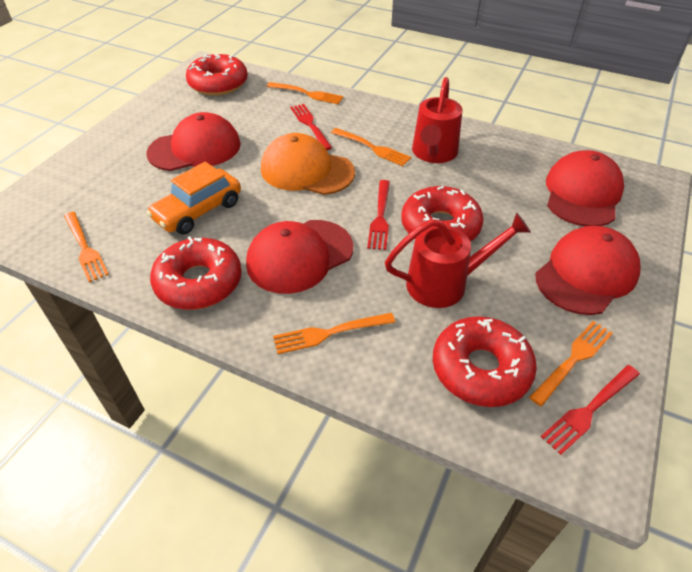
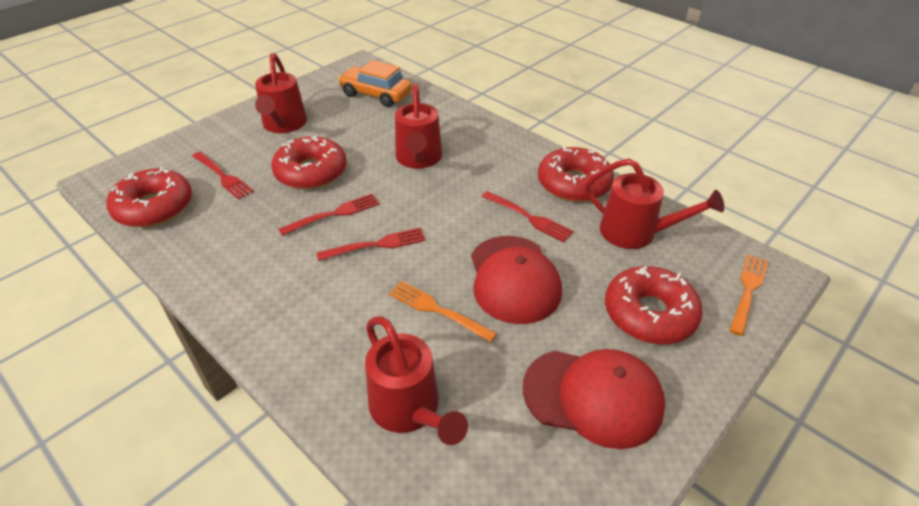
orange cap: [261,133,355,195] = 1 -> none = 0
orange fork: [64,212,109,282] [267,82,344,104] [273,313,395,354] [331,128,411,166] [529,321,613,406] = 5 -> [389,281,497,343] [729,254,768,336] = 2
red cap: [146,112,241,171] [246,220,353,294] [535,226,641,315] [546,150,624,226] = 4 -> [471,236,562,324] [523,349,665,449] = 2
red fork: [290,104,332,150] [367,180,390,250] [541,365,640,455] = 3 -> [193,152,254,200] [278,193,380,236] [317,228,426,261] [482,191,574,242] = 4
red watering can: [385,213,531,308] [412,77,462,163] = 2 -> [255,53,307,133] [365,317,468,445] [395,83,442,169] [584,158,724,249] = 4

